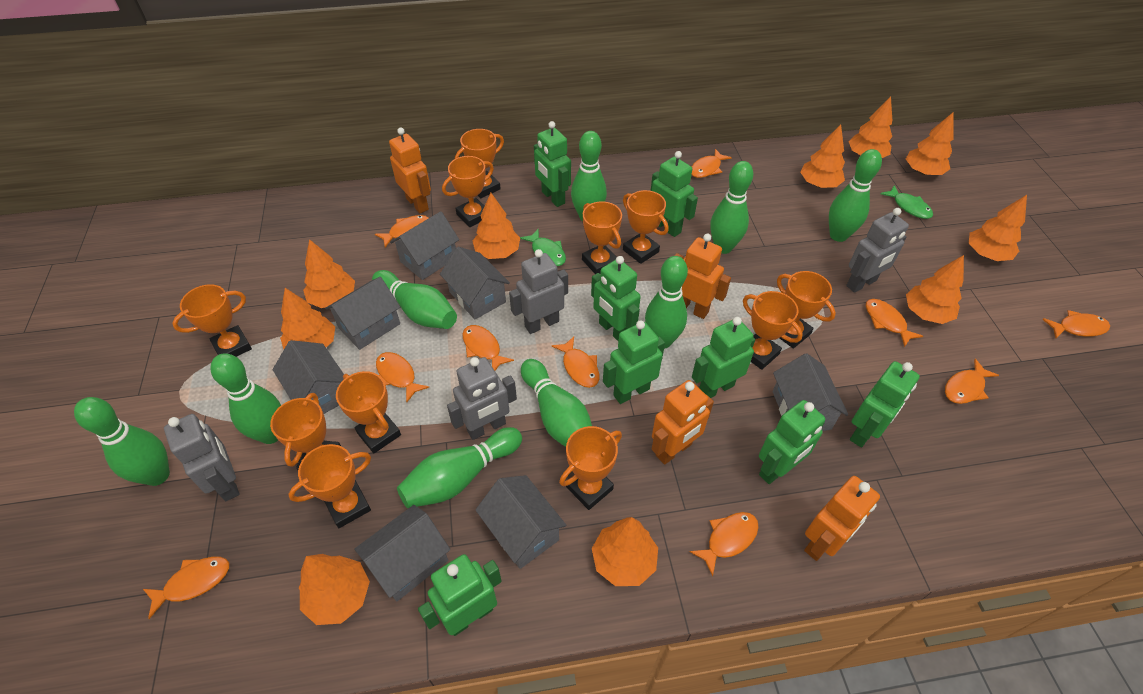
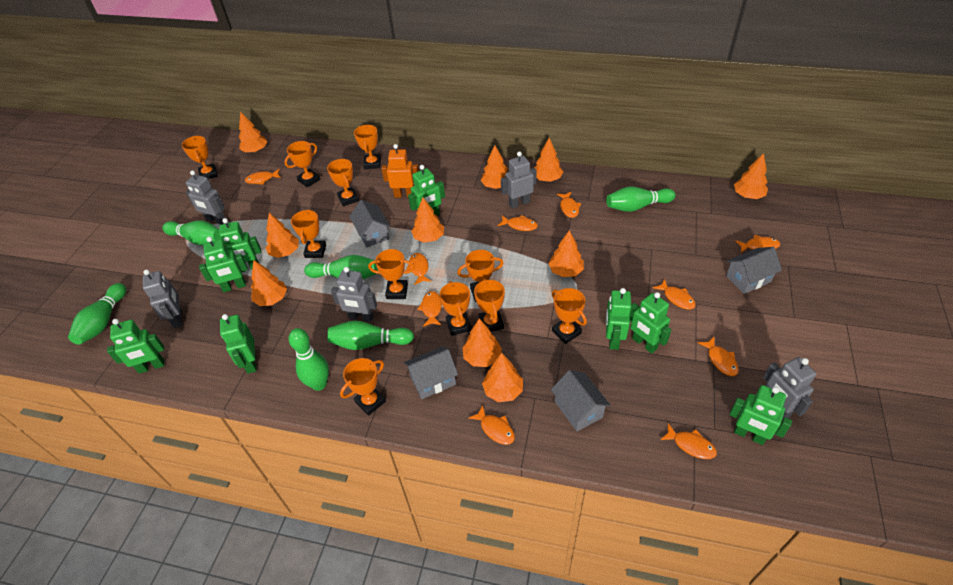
green bowling pin: [74,397,170,486] [210,353,281,444] [372,270,457,329] [397,427,522,508] [521,359,592,447] [571,131,607,222] [645,256,688,349] [710,161,753,254] [829,149,882,242] = 9 -> [68,283,126,345] [162,220,221,245] [289,328,329,391] [304,255,378,279] [327,321,414,350] [606,187,676,212] = 6
green fish: [520,229,566,266] [880,185,933,219] = 2 -> none = 0
grey house: [273,340,344,414] [325,277,400,350] [354,505,450,602] [390,211,459,280] [440,247,510,319] [475,475,566,569] [773,353,848,431] = 7 -> [349,200,390,248] [404,346,458,399] [551,370,611,431] [726,247,782,294] = 4
grey robot: [164,414,240,501] [447,357,517,440] [509,249,568,334] [846,208,909,293] = 4 -> [143,269,182,328] [186,170,225,225] [331,267,377,322] [501,152,537,209] [763,357,816,420] = 5
orange robot: [389,128,431,213] [652,380,714,465] [674,234,731,319] [804,476,880,561] = 4 -> [381,144,419,198] = 1

